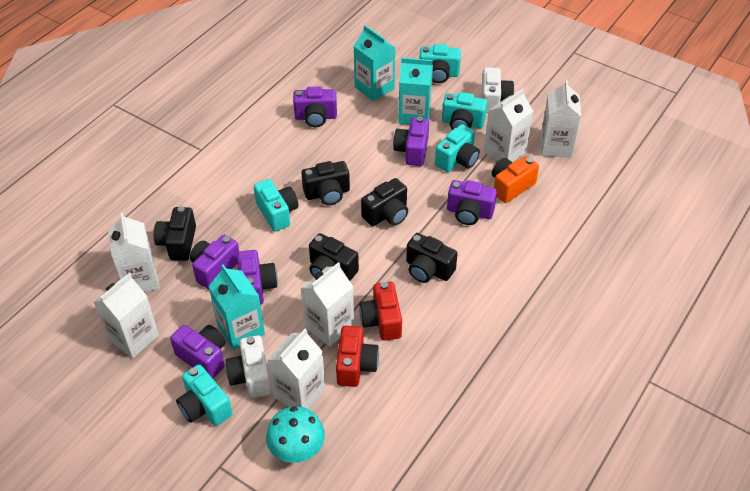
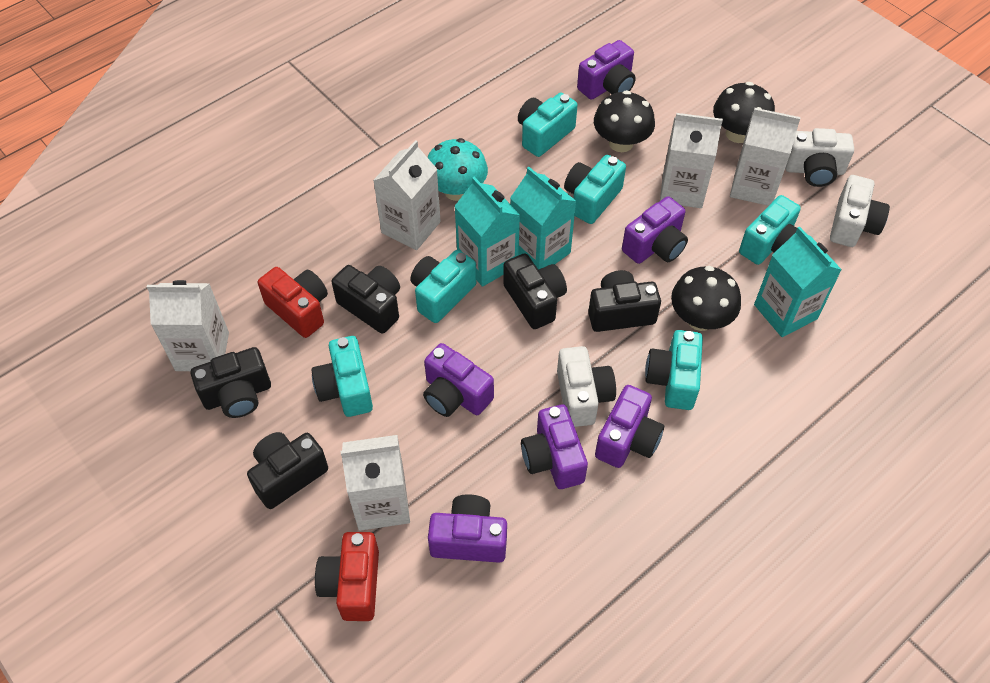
black mushroom: none = 0 -> [594,90,655,152] [671,266,741,331] [713,82,775,143] = 3
orange camera: [492,156,539,203] = 1 -> none = 0
turquoise camera: [176,364,232,426] [254,179,298,232] [419,44,461,83] [435,124,480,172] [442,92,487,130] = 5 -> [312,336,373,417] [411,250,476,323] [518,93,578,157] [564,155,626,224] [645,330,703,410] [739,195,801,265] = 6
white camera: [226,335,271,398] [481,67,514,113] = 2 -> [557,346,616,427] [785,128,854,187] [830,175,890,247] = 3
white carton: [94,273,159,358] [108,212,160,292] [267,329,326,409] [300,262,354,347] [484,89,533,162] [541,80,581,158] = 6 -> [147,280,229,371] [341,435,410,531] [373,140,441,250] [660,113,723,208] [730,108,801,206] = 5

